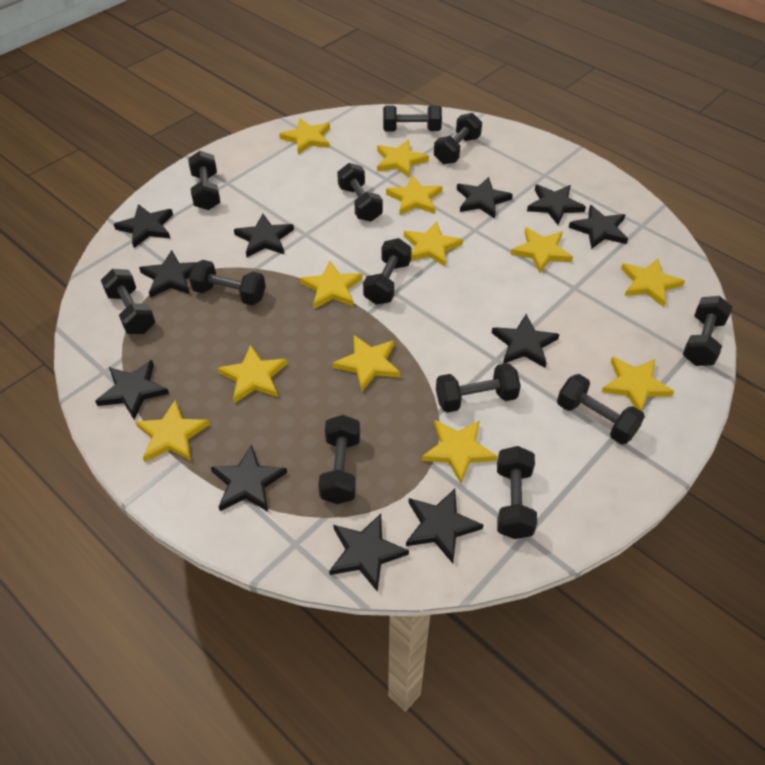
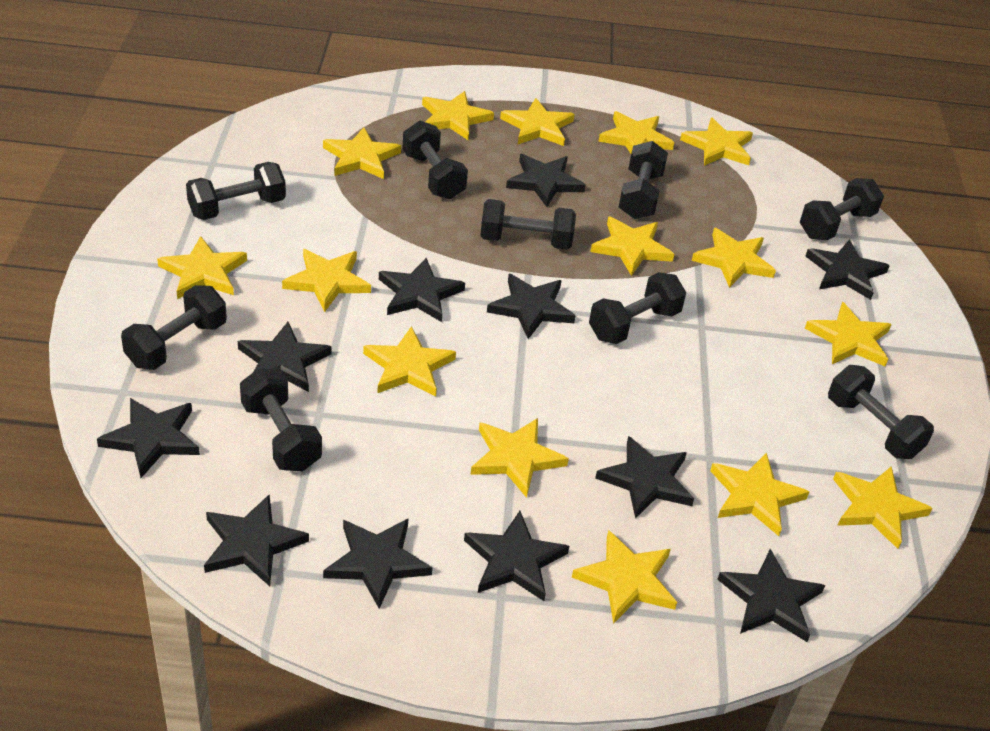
black dumbbell: [101,269,155,334] [188,151,220,210] [189,260,266,305] [318,415,360,504] [337,163,383,222] [363,238,412,305] [383,105,442,131] [434,113,482,164] [436,363,521,413] [497,446,537,539] [557,374,645,444] [683,296,732,366] = 12 -> [121,285,227,370] [186,162,286,220] [240,368,322,471] [402,121,468,199] [480,199,576,250] [589,272,686,344] [619,141,668,219] [800,178,884,240] [828,365,934,459] = 9
yellow star: [135,400,210,462] [217,345,287,403] [279,118,330,154] [300,261,363,309] [333,335,401,392] [377,140,429,178] [386,175,442,215] [404,222,463,267] [422,420,497,484] [511,227,573,273] [602,356,675,411] [621,258,685,307] = 12 -> [157,236,247,299] [282,249,371,312] [323,127,401,179] [363,326,456,397] [422,91,494,140] [470,418,569,498] [500,98,575,146] [572,530,677,624] [590,216,674,276] [599,111,674,154] [680,118,753,166] [692,228,776,288] [710,453,809,536] [805,302,892,366] [833,466,932,549] = 15

